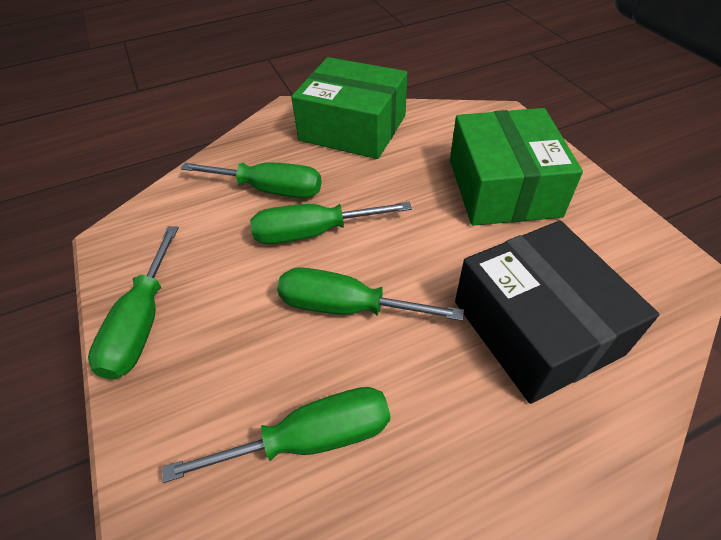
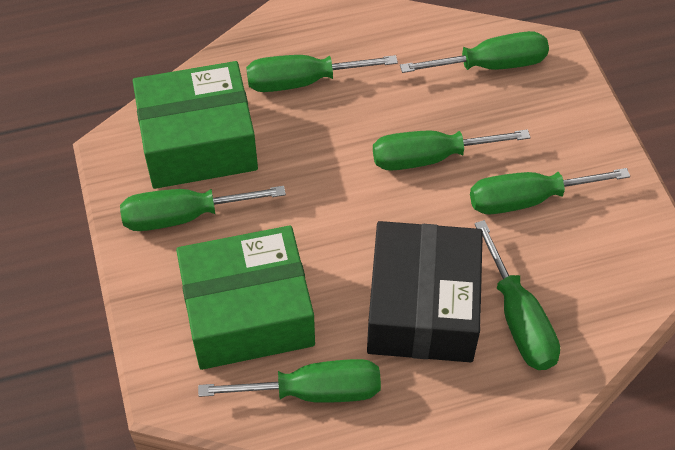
green screwdriver: [88,226,179,380] [162,387,390,483] [181,162,322,198] [250,202,412,244] [277,267,464,321] = 5 -> [120,186,286,231] [198,359,381,403] [246,55,398,92] [373,129,530,171] [400,31,549,73] [470,168,630,214] [474,220,560,370] = 7

